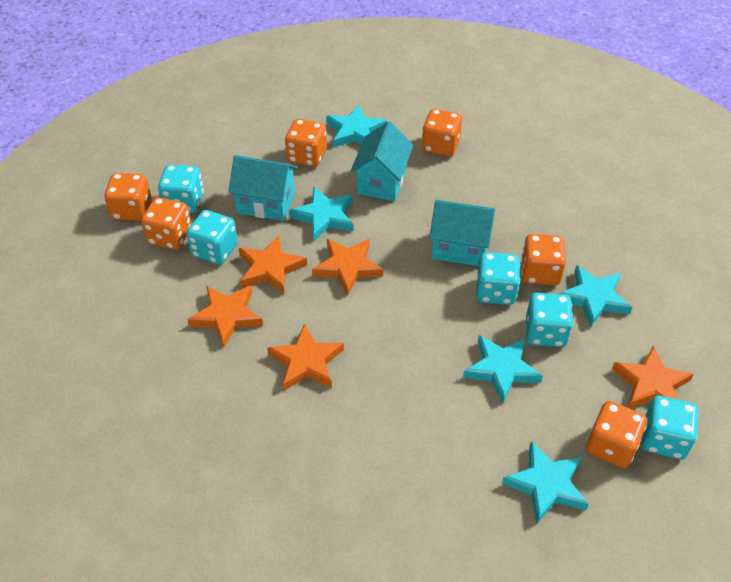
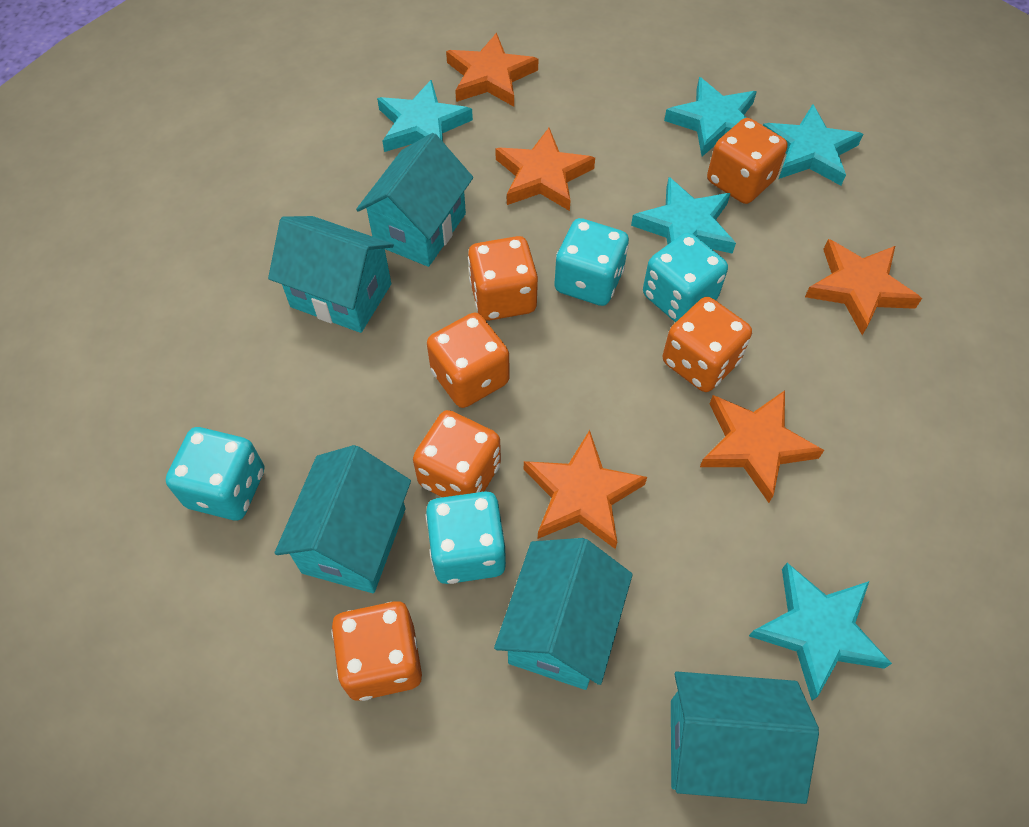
turquoise dice: [158,165,204,213] [186,210,238,265] [476,252,520,305] [526,293,573,347] [642,396,699,459] = 5 -> [166,427,264,520] [426,491,506,584] [554,218,629,306] [643,233,728,322] = 4
turquoise house: [228,155,298,221] [351,121,413,201] [429,200,495,266] = 3 -> [268,216,394,333] [274,445,411,593] [356,133,473,267] [494,538,633,690] [671,672,819,804] = 5

